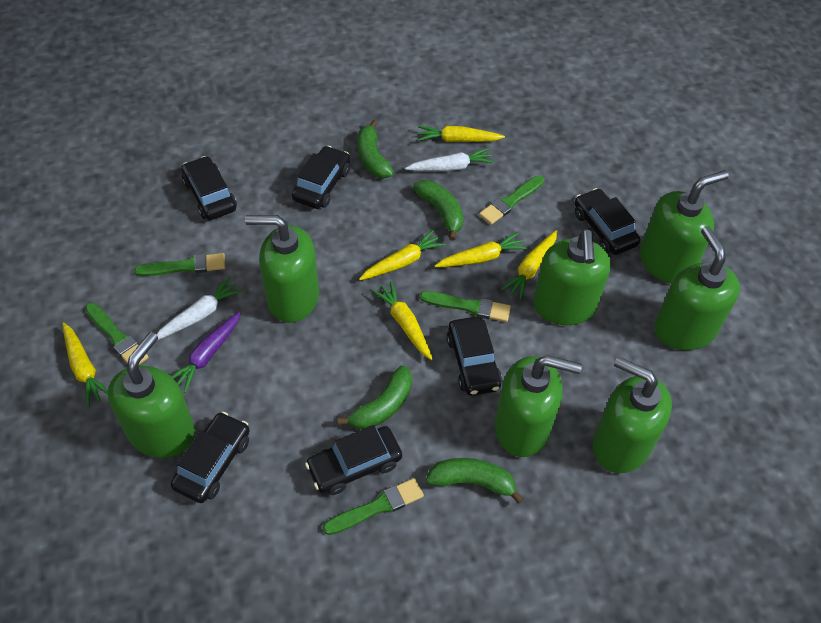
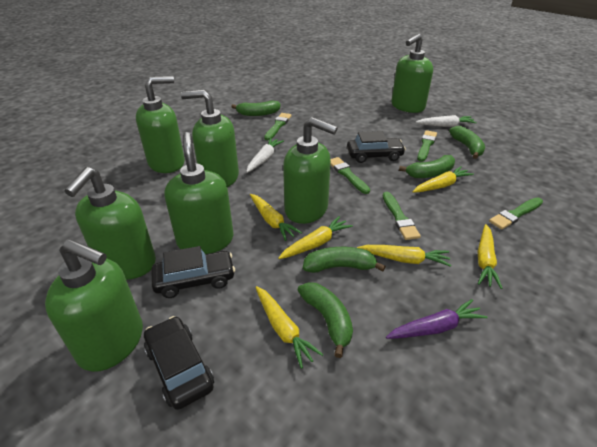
black car: [171,412,250,503] [181,156,237,220] [292,146,350,209] [305,425,402,495] [447,317,502,396] [574,188,640,255] = 6 -> [144,316,214,410] [152,246,235,298] [347,131,406,163] = 3
green banana: [337,366,412,429] [357,120,394,178] [413,180,464,241] [426,458,524,504] = 4 -> [231,100,281,116] [298,282,353,358] [303,247,386,273] [399,155,455,178] [449,126,485,159] = 5

